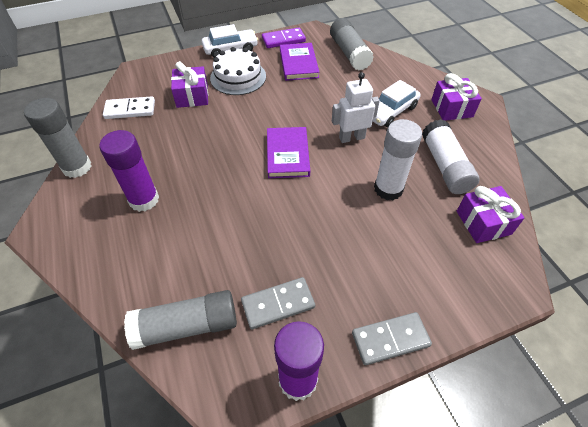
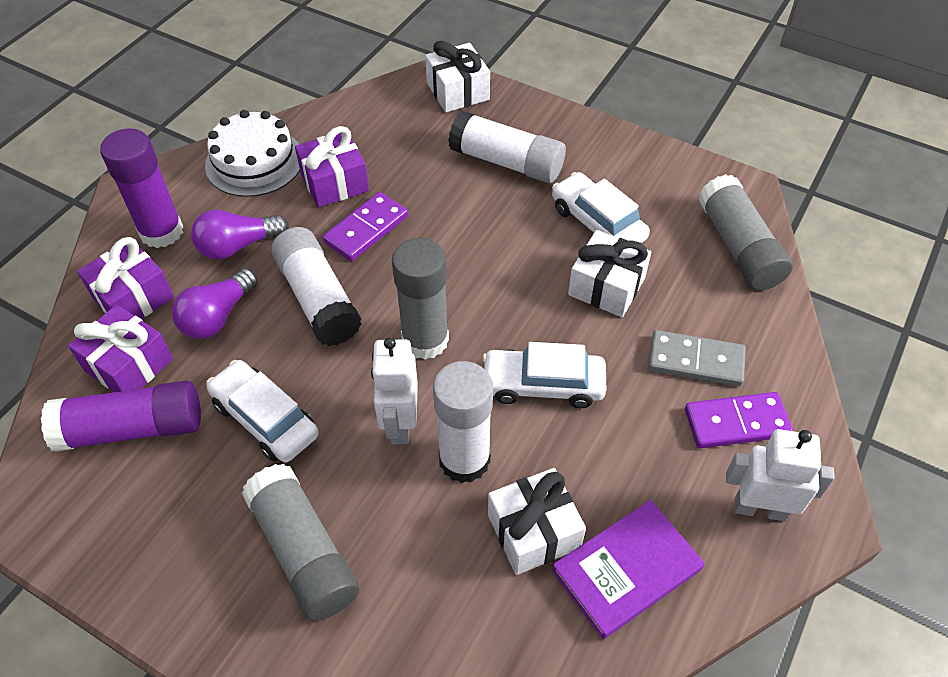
grey domino: [241,277,315,329] [352,312,432,365] = 2 -> [648,330,746,387] = 1
purple book: [267,127,310,178] [280,43,319,81] = 2 -> [552,500,705,639] = 1
purple domino: [262,28,306,48] = 1 -> [322,192,408,261] [685,392,793,448] = 2
purple light bulb: none = 0 -> [172,268,258,339] [191,209,289,260] = 2
white car: [202,24,258,58] [373,80,420,127] = 2 -> [206,360,319,463] [483,342,606,408] [552,172,650,243] = 3
white domino: [103,96,155,119] = 1 -> none = 0
white gift: none = 0 -> [425,41,490,112] [488,468,586,575] [568,230,651,317] = 3
white glue stick: [374,119,422,200] [422,119,480,194] = 2 -> [271,227,362,346] [433,361,493,483] [448,111,566,183] = 3
white robot: [332,72,380,143] = 1 -> [371,337,418,444] [726,429,835,521] = 2

